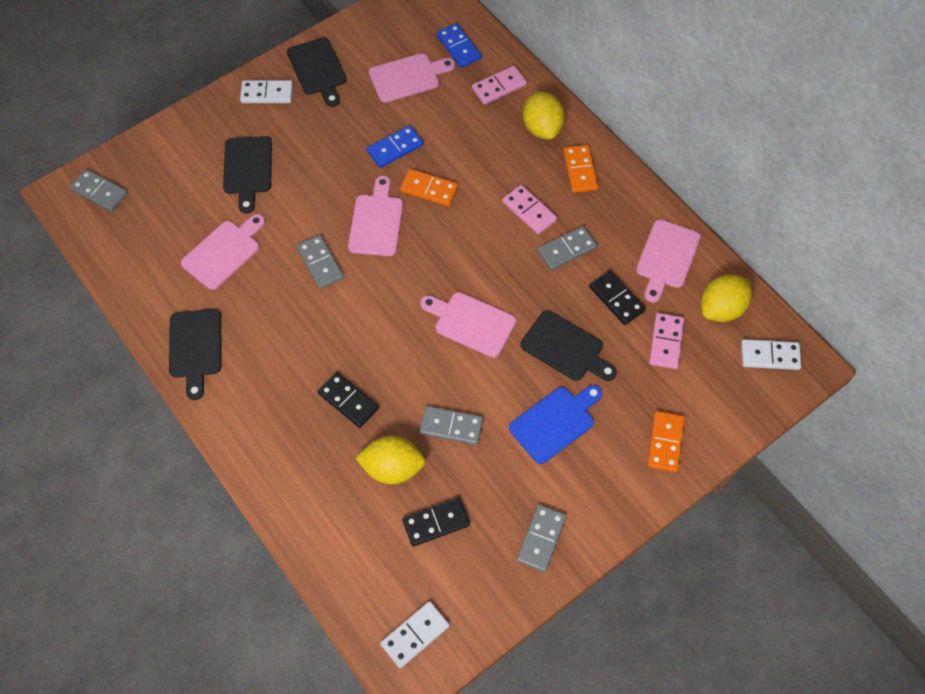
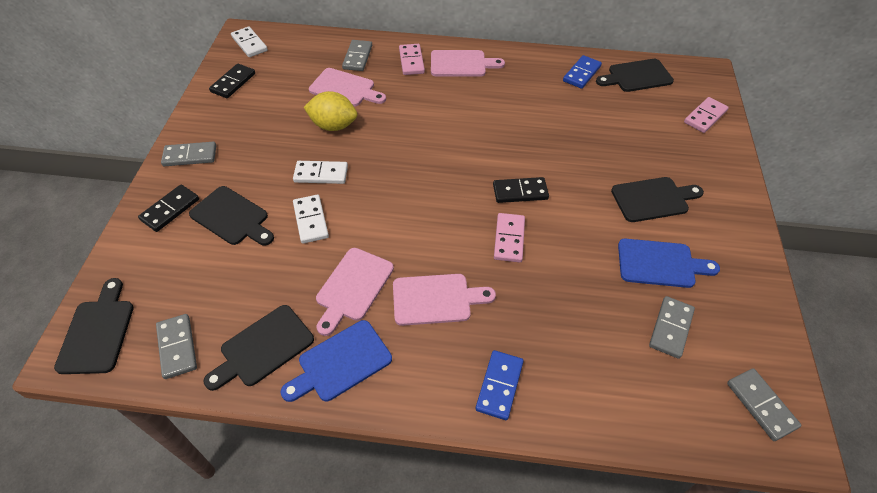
black cutting board: [169,309,222,400] [223,136,272,214] [287,37,346,107] [521,310,617,381] = 4 -> [54,278,134,374] [189,186,274,246] [203,305,314,391] [596,59,674,92] [611,177,704,222] = 5
blue cutting board: [509,385,602,464] = 1 -> [280,320,392,402] [618,239,720,288] = 2
orange domino: [400,169,458,206] [563,145,598,193] [647,411,685,472] = 3 -> none = 0
pink cutting board: [181,214,265,290] [348,176,403,256] [369,53,455,103] [420,292,516,358] [636,219,701,303] = 5 -> [309,68,386,107] [316,248,394,336] [393,274,496,326] [431,50,505,77] = 4
yellow lemon: [355,436,426,484] [523,91,565,139] [701,274,752,322] = 3 -> [304,91,357,131] = 1

